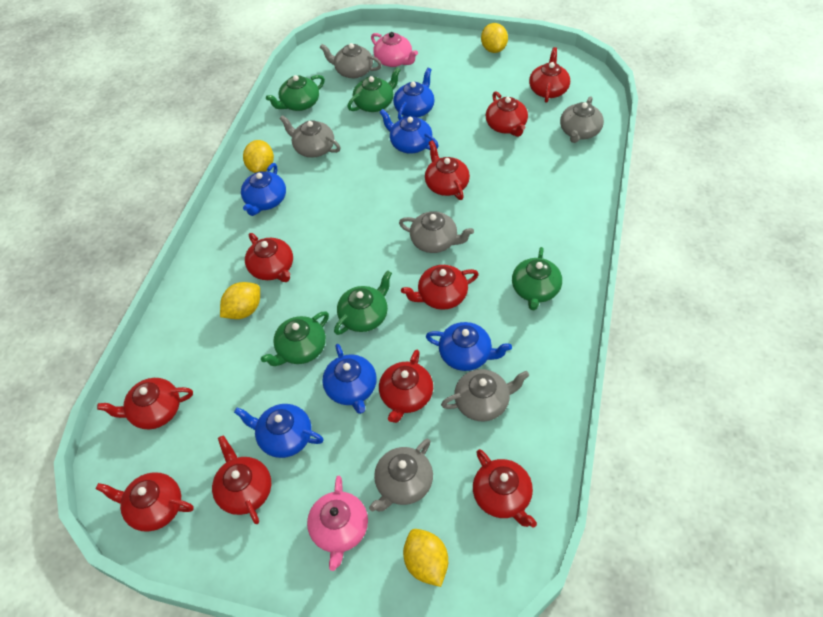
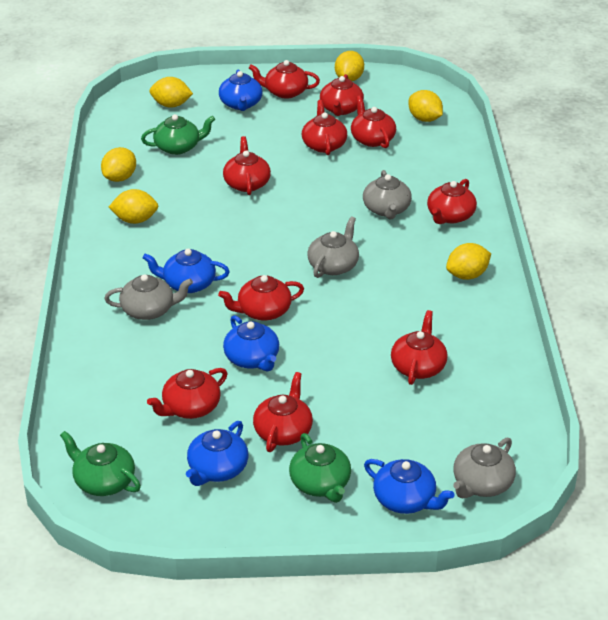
blue teapot: [234,404,324,458] [241,163,286,216] [322,344,377,414] [379,109,439,153] [393,68,435,120] [426,322,512,371] = 6 -> [143,249,230,293] [186,421,248,486] [219,69,262,111] [223,315,279,371] [364,459,454,514] = 5
green teapot: [261,311,329,366] [266,75,325,111] [334,270,392,335] [347,67,401,112] [512,247,562,310] = 5 -> [60,431,141,496] [141,114,215,155] [289,433,351,503] = 3
grey teapot: [280,115,341,158] [320,43,382,78] [369,438,433,511] [399,211,474,253] [441,369,529,421] [560,96,604,143] = 6 -> [104,274,193,320] [307,216,359,278] [363,170,412,219] [453,438,516,498] = 4
pink teapot: [307,476,368,571] [371,32,418,67] = 2 -> none = 0
yellow lemon: [220,282,260,319] [243,140,274,173] [403,529,448,587] [481,23,508,53] = 4 -> [101,147,136,182] [109,189,158,224] [150,77,193,108] [335,51,364,81] [408,90,443,122] [446,243,491,280] = 6

